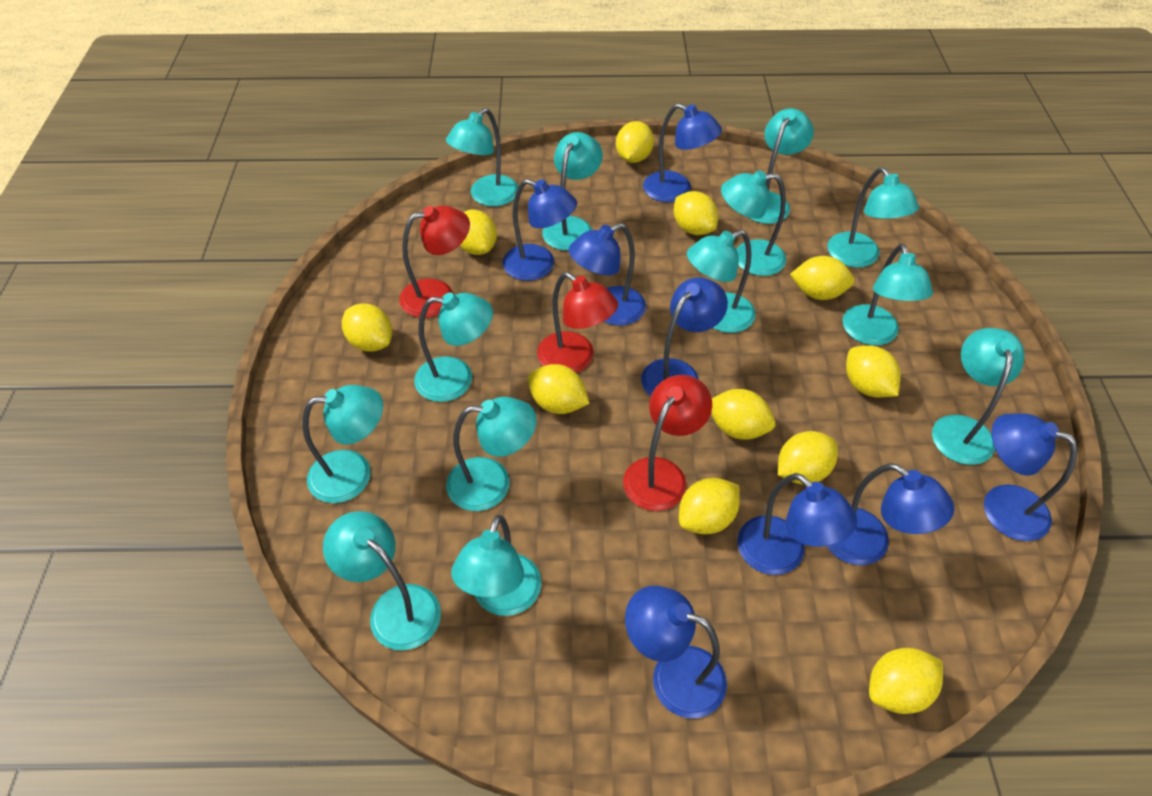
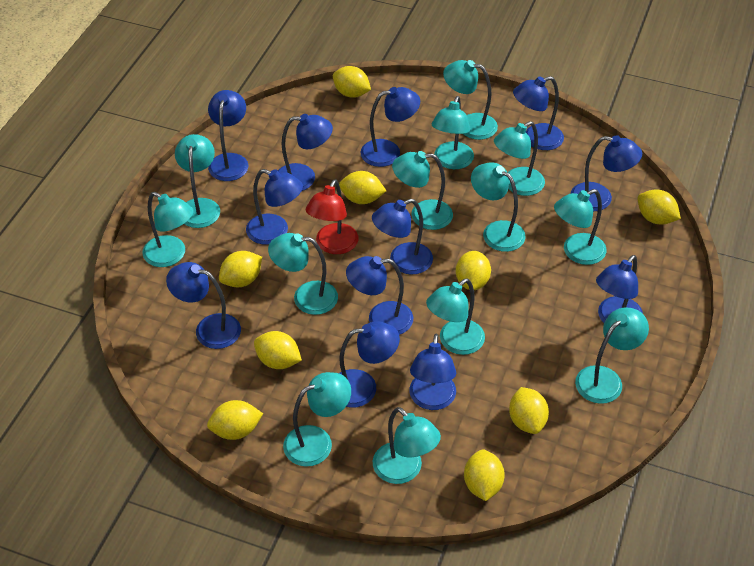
blue lamp: [502,179,577,281] [569,223,646,326] [625,586,727,718] [641,277,728,397] [643,103,722,202] [737,473,857,575] [827,463,955,565] [984,413,1077,541] = 8 -> [166,262,241,349] [208,90,248,181] [246,169,303,245] [278,114,333,191] [339,321,400,408] [346,256,413,335] [361,87,420,167] [372,199,433,275] [409,334,456,410] [513,76,564,150] [571,135,642,211] [596,255,643,323] = 12
red lamp: [399,205,470,318] [537,272,618,373] [623,375,712,511] = 3 -> [306,179,358,254] = 1
yellow lemon: [342,303,392,352] [459,210,497,255] [528,364,590,414] [616,121,654,163] [674,191,718,235] [679,478,740,534] [711,389,776,440] [778,431,838,485] [790,256,855,300] [846,345,901,397] [869,648,943,714] = 11 -> [207,400,263,440] [219,251,262,287] [254,331,302,369] [333,66,371,98] [339,171,386,204] [456,251,491,290] [464,450,505,501] [509,387,549,434] [637,189,681,225] = 9

